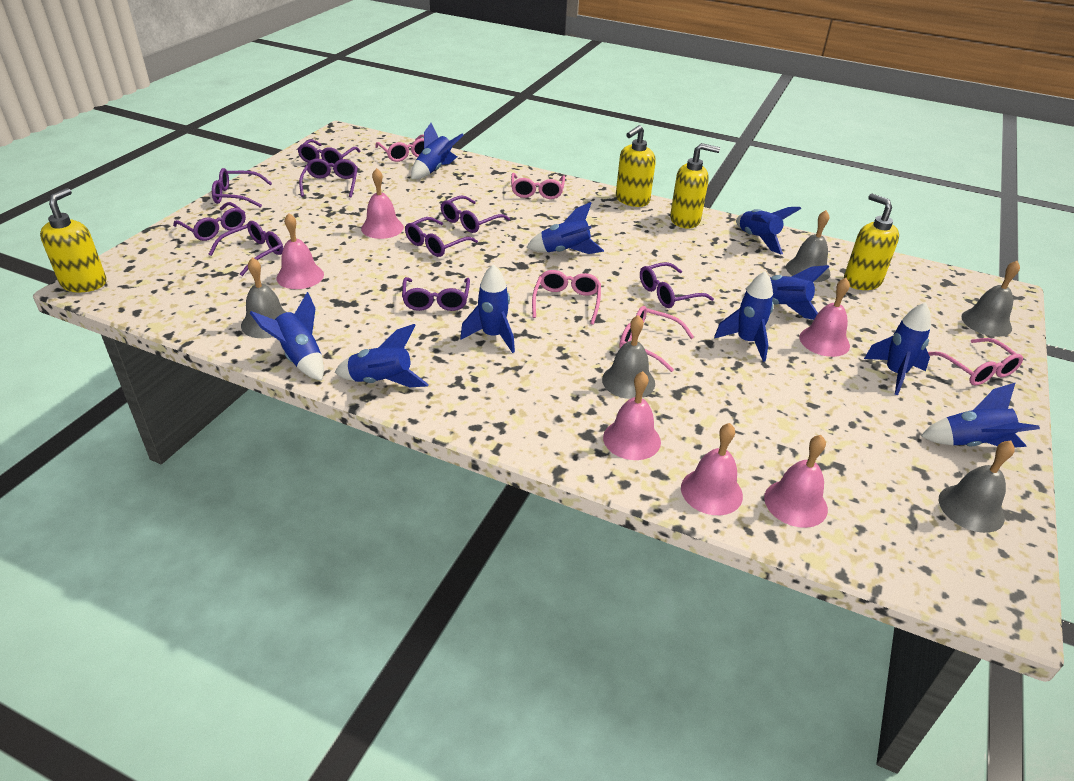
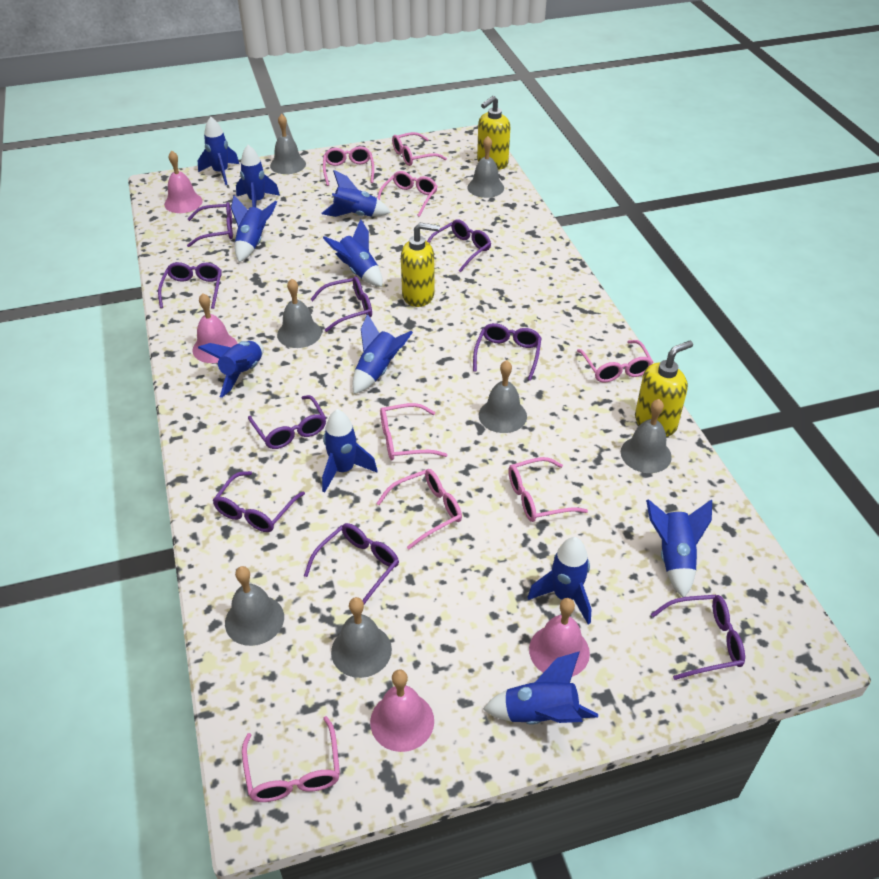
blue rocket: [250,292,324,381] [335,324,429,387] [411,123,463,179] [460,264,515,353] [526,202,604,254] [714,271,774,362] [736,207,801,254] [745,265,829,320] [864,302,931,395] [921,382,1040,448] = 10 -> [198,117,239,185] [198,341,264,398] [231,195,277,262] [236,145,280,207] [321,170,391,217] [322,409,377,493] [323,219,383,287] [352,314,413,394] [483,651,598,725] [528,537,591,624] [646,499,712,597] = 11
grey bell: [241,257,286,338] [602,315,655,399] [786,210,831,282] [939,441,1015,533] [962,261,1020,337] = 5 -> [225,566,284,646] [270,114,306,174] [277,279,322,348] [331,597,392,678] [468,136,504,198] [479,360,527,433] [621,399,672,473] = 7
pink bell: [276,213,324,289] [361,168,404,239] [603,371,661,460] [681,423,743,515] [764,435,828,528] [799,278,850,357] = 6 -> [164,151,203,213] [193,293,238,363] [370,670,434,752] [529,598,590,677] = 4
pink glasses: [375,134,424,162] [511,173,565,199] [532,270,601,325] [619,306,694,372] [928,338,1023,385] = 5 -> [242,716,340,802] [323,146,374,186] [377,171,438,217] [377,469,462,549] [380,403,447,460] [392,132,447,166] [508,457,588,522] [577,340,653,383] = 8
yellow soap dispenser: [40,188,106,292] [616,125,656,207] [670,143,720,228] [844,194,899,290] = 4 -> [401,223,440,307] [477,96,510,170] [635,340,693,437] = 3

